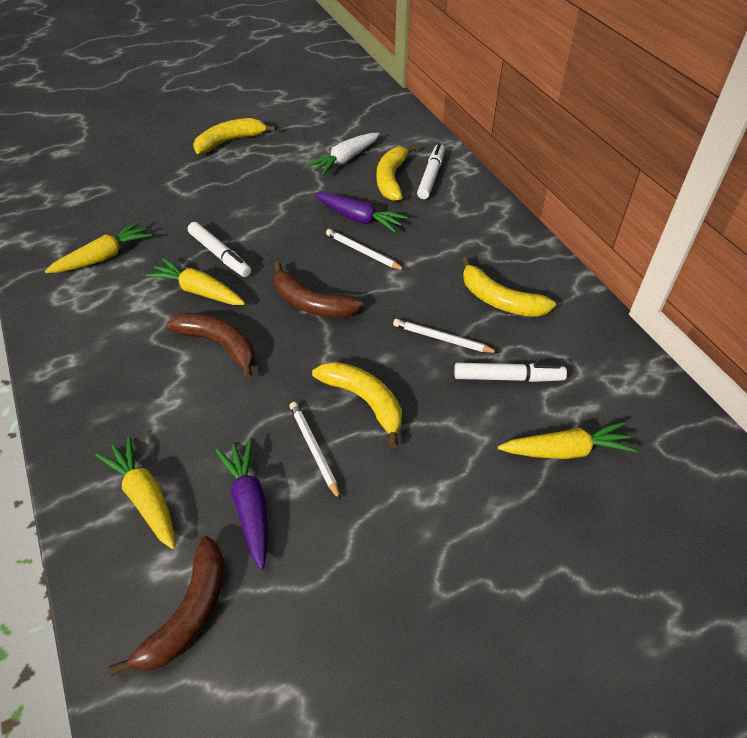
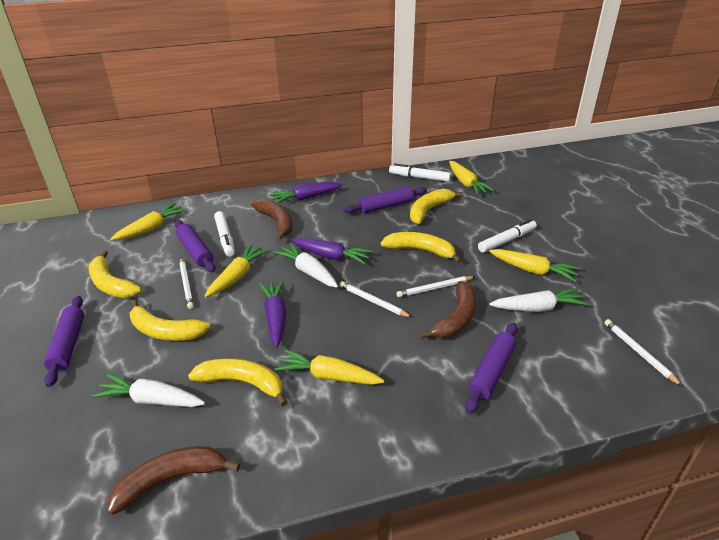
purple carrot: [215,440,268,570] [315,192,407,233] = 2 -> [259,280,287,348] [270,182,343,203] [291,238,373,264] = 3
purple rolling pin: none = 0 -> [44,296,84,387] [175,220,216,273] [343,186,427,213] [465,323,517,414] = 4
white carrot: [306,133,380,176] = 1 -> [92,374,205,407] [273,243,338,288] [489,288,588,312] = 3
white pencil: [289,402,341,501] [326,229,406,271] [393,319,499,353] = 3 -> [179,258,194,309] [339,281,412,318] [396,276,475,297] [604,319,683,387] = 4
yellow banana: [193,118,276,154] [312,362,402,448] [377,145,416,201] [462,257,556,317] = 4 -> [89,250,142,298] [130,300,210,341] [188,358,287,406] [381,232,462,263] [410,189,463,224] = 5
yellow carrot: [45,221,152,273] [96,436,175,550] [145,258,245,305] [498,422,637,459] = 4 -> [110,203,187,241] [204,244,269,297] [275,349,385,385] [449,161,494,195] [489,249,580,282] = 5

